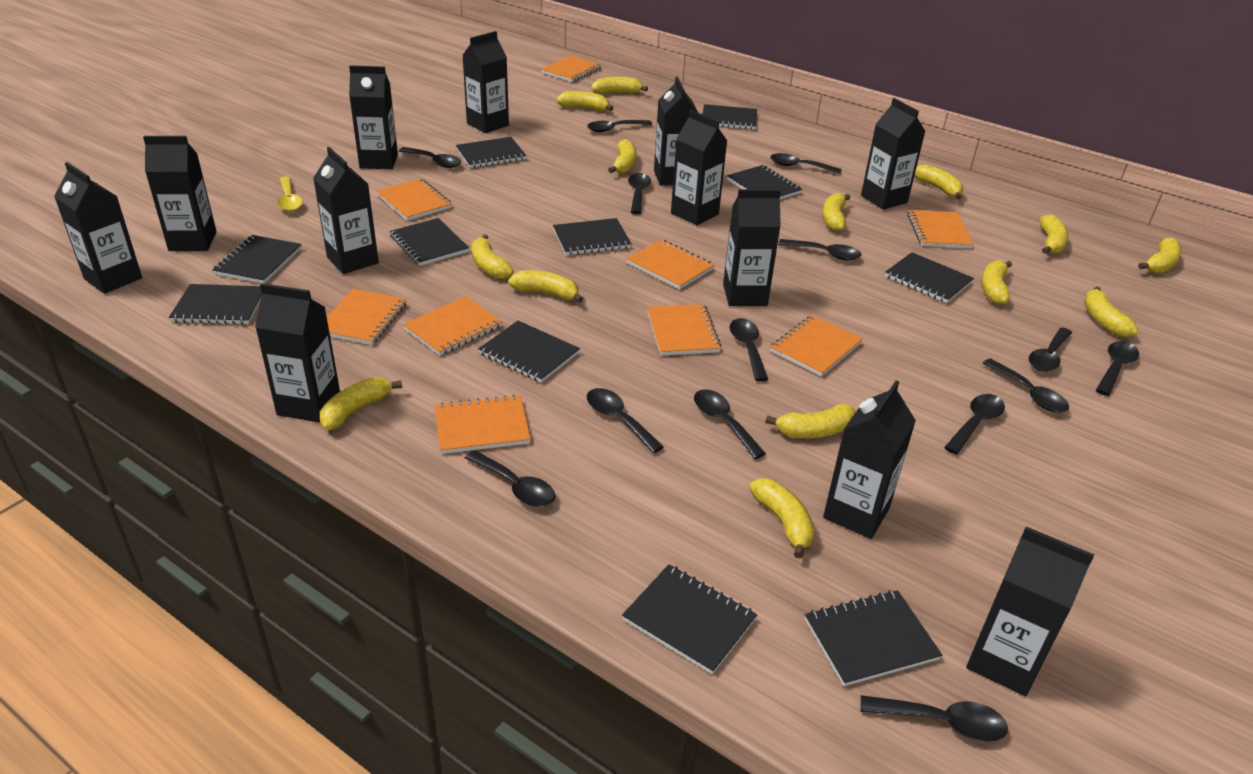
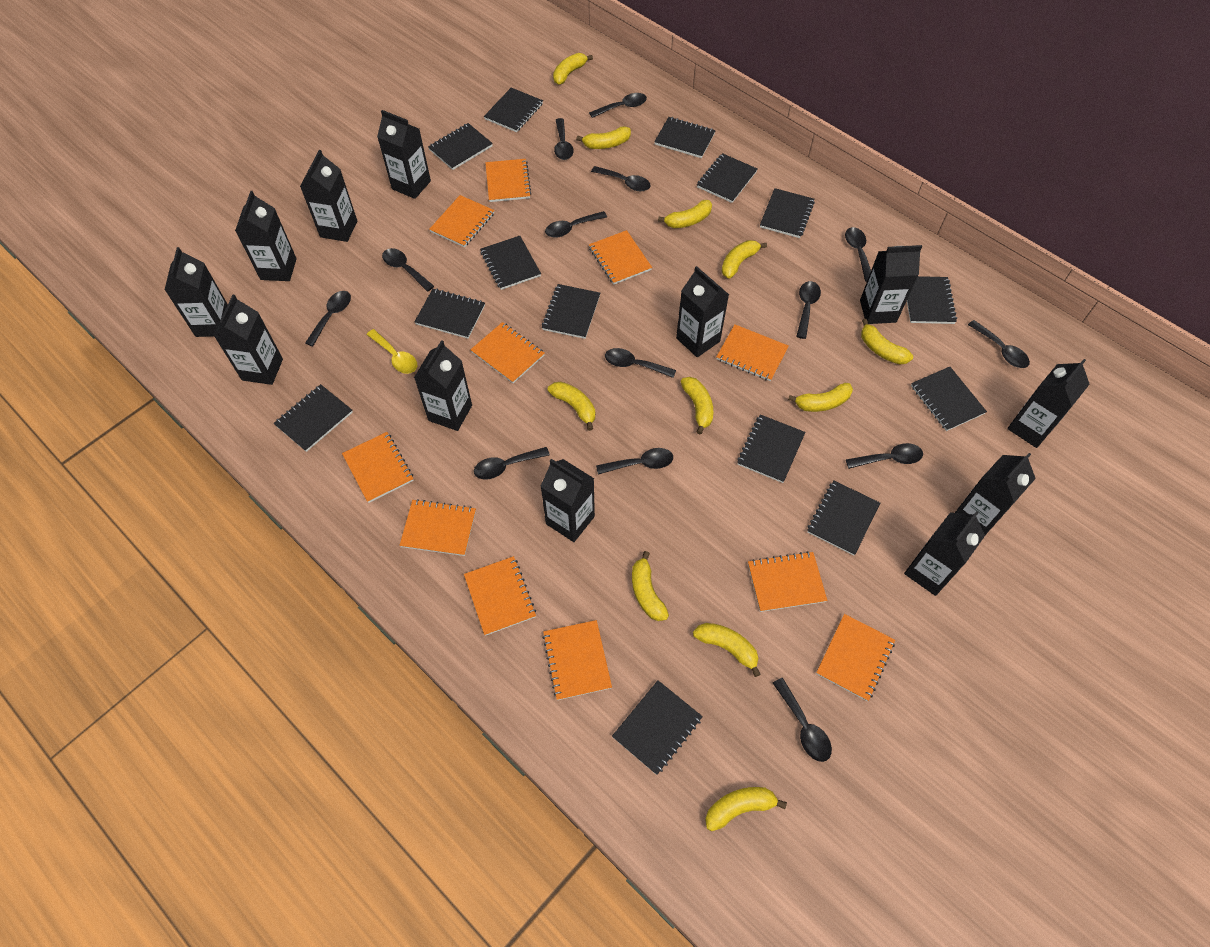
black notebook: [169,284,262,325] [212,235,301,284] [390,218,469,266] [455,137,527,168] [478,321,580,383] [553,218,632,255] [622,564,757,674] [703,104,757,130] [727,165,802,199] [805,590,942,686] [885,252,974,303] = 11 -> [274,384,353,452] [415,289,485,339] [428,123,493,170] [480,236,541,290] [484,88,543,132] [542,284,600,339] [612,680,703,775] [654,117,716,158] [697,153,757,203] [737,414,806,483] [760,188,815,238] [807,480,880,556] [907,276,957,324] [911,367,987,431] = 14
orange notebook: [327,289,407,345] [376,178,452,221] [403,296,503,356] [435,395,531,454] [541,56,602,82] [626,239,714,289] [647,304,721,356] [770,315,863,377] [907,210,974,248] = 9 -> [342,432,414,503] [399,499,476,556] [429,195,494,247] [464,556,536,636] [470,322,545,383] [485,159,532,202] [543,620,612,700] [589,230,652,285] [717,324,789,381] [748,551,827,612] [816,614,895,701] = 11
yellow banana: [320,377,402,430] [471,234,514,279] [508,270,583,303] [556,91,614,111] [591,77,648,94] [608,139,637,174] [749,478,815,558] [765,404,856,438] [822,193,851,231] [914,164,963,200] [981,260,1012,305] [1040,214,1069,254] [1084,286,1138,337] [1138,237,1182,273] = 14 -> [548,382,595,431] [553,53,593,85] [576,126,631,149] [632,551,669,621] [658,200,712,228] [680,377,713,435] [693,623,761,677] [705,787,787,831] [722,240,767,279] [788,383,853,412] [861,319,913,365] = 11

